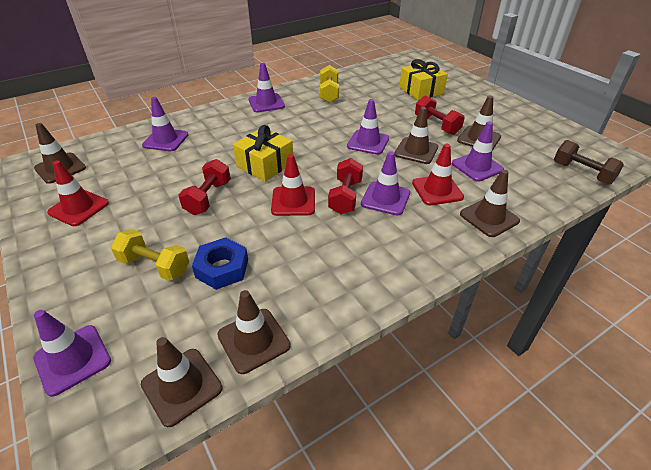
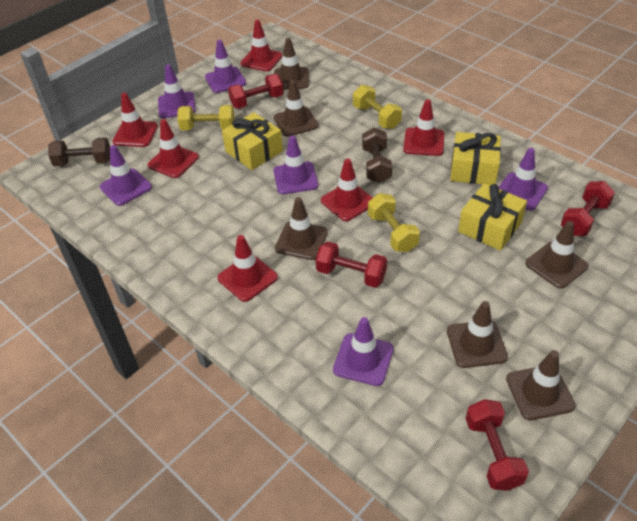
blue nut: [192,237,248,290] = 1 -> none = 0
brown dumbbell: [554,140,624,185] = 1 -> [48,137,110,167] [362,127,392,183] = 2
red dumbbell: [178,159,231,215] [328,158,363,214] [415,96,465,135] = 3 -> [228,74,284,109] [316,242,387,288] [466,399,529,491] [561,181,615,236] = 4
red traffic cone: [47,160,109,226] [271,154,315,216] [412,144,464,205] = 3 -> [112,93,158,147] [147,119,199,178] [217,235,278,302] [240,20,282,71] [321,158,373,221] [403,99,444,156] = 6
yellow dumbbell: [111,229,189,281] [320,65,339,103] = 2 -> [177,105,235,130] [353,85,402,129] [368,193,420,252] = 3
yellow gift: [233,125,293,182] [399,59,448,101] = 2 -> [222,112,283,170] [450,132,501,185] [458,183,527,251] = 3

